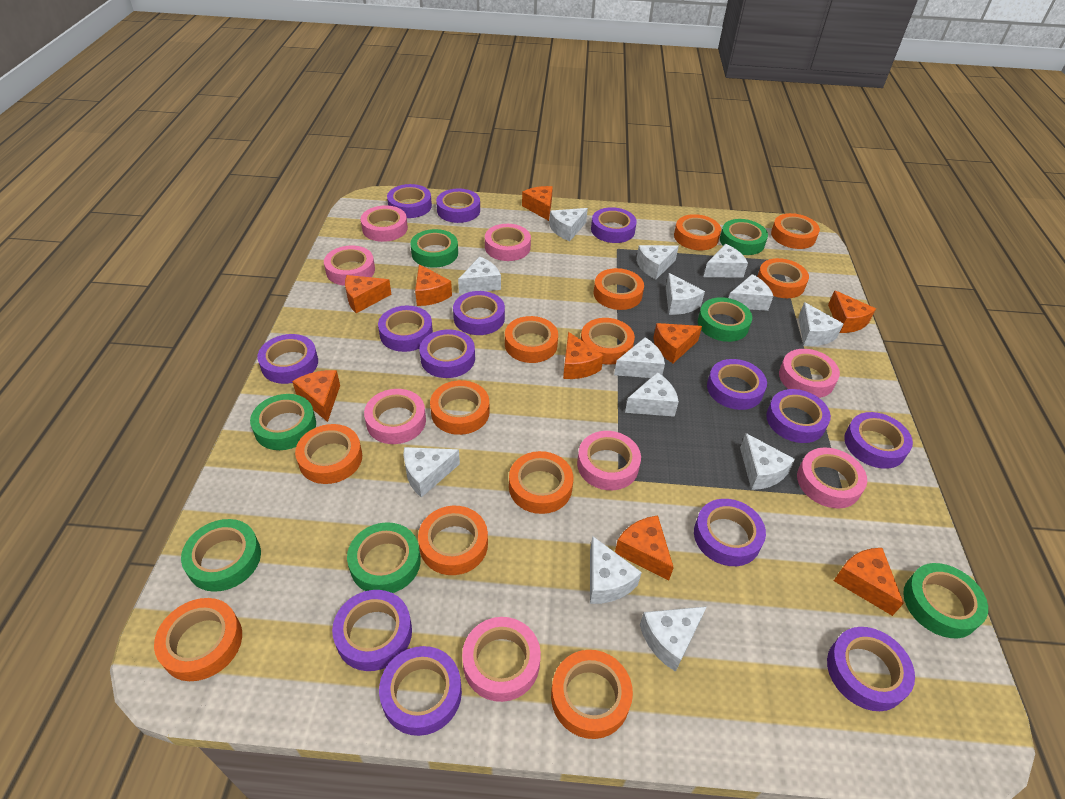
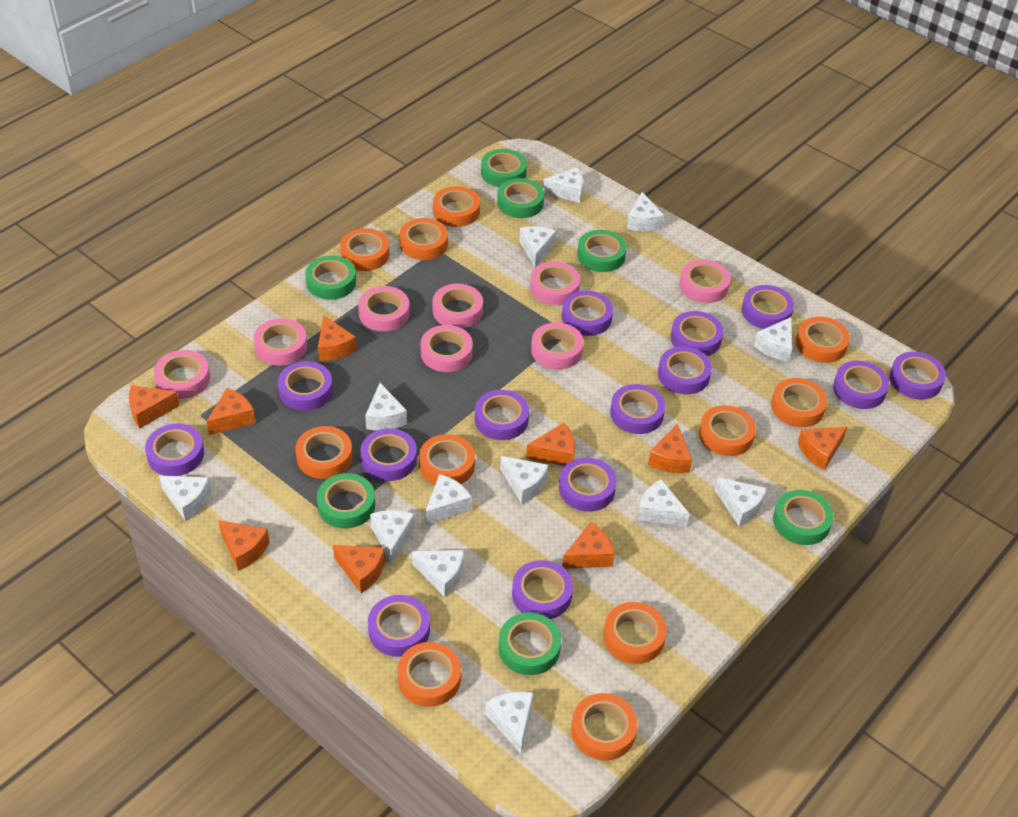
orange tape: [154,598,242,681] [295,424,362,484] [418,506,488,575] [430,380,489,435] [505,316,558,363] [509,451,573,514] [551,650,633,739] [581,318,635,365] [593,268,644,310] [674,214,721,250] [757,258,809,298] [771,213,820,249] = 12 -> [295,426,353,479] [340,228,390,271] [397,642,461,707] [400,218,448,260] [419,434,475,485] [433,186,480,227] [571,693,637,760] [603,602,667,664] [699,405,756,456] [771,378,827,427] [796,317,850,363] = 11

